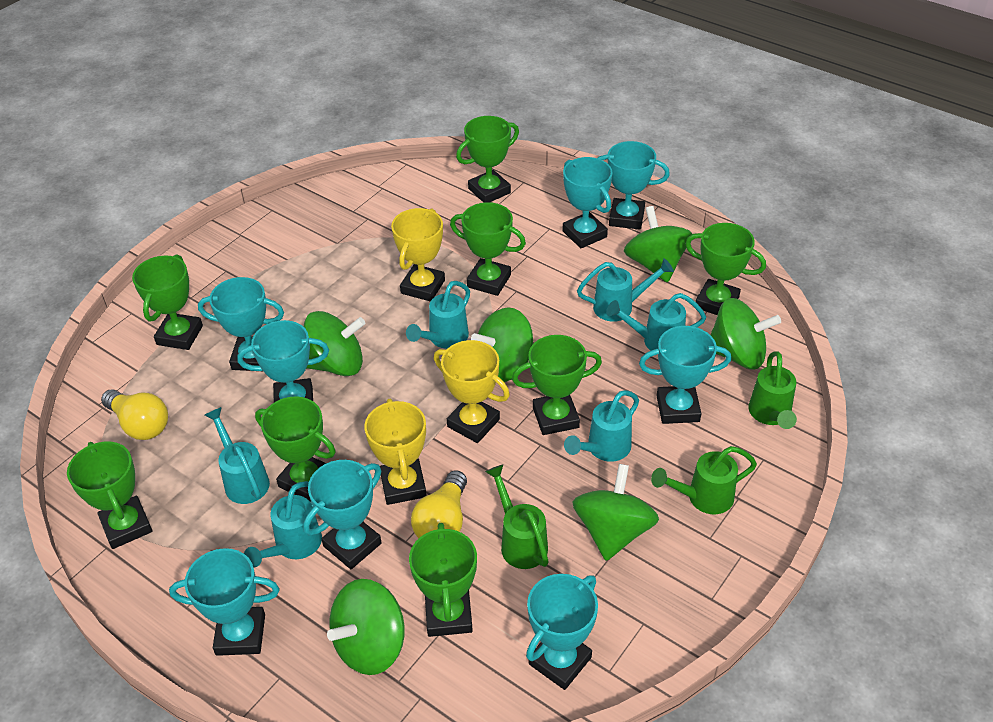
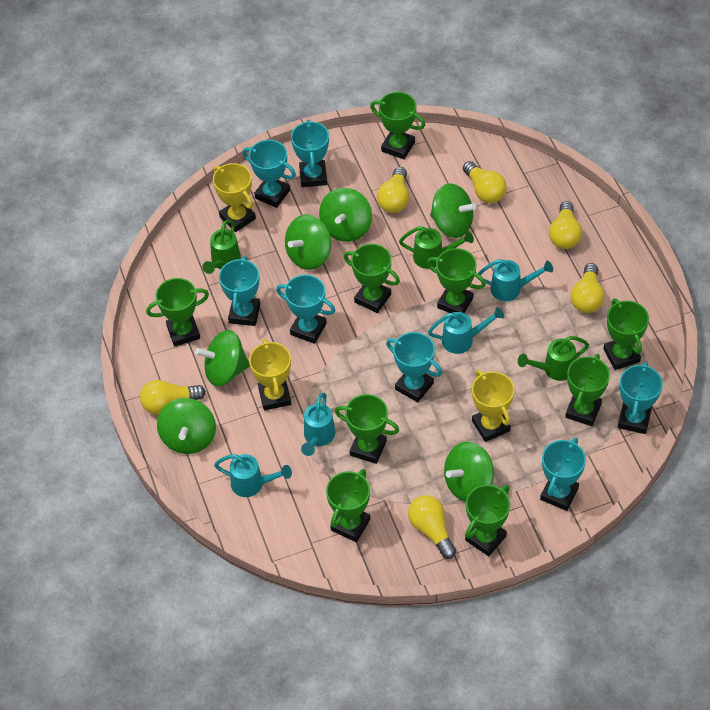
green trophy: [67,442,152,549] [132,254,203,350] [255,396,336,502] [409,523,477,637] [450,202,526,296] [456,116,519,203] [512,335,602,435] [685,223,766,315] = 8 -> [146,278,209,347] [326,469,370,542] [335,394,399,464] [344,244,400,313] [370,92,425,159] [427,248,486,313] [465,485,510,556] [565,354,610,426] [603,298,649,370] = 9
turquoise trophy: [169,548,280,656] [198,277,284,371] [237,320,329,402] [303,460,381,569] [526,574,598,690] [563,157,613,248] [598,141,670,230] [639,326,731,424] = 8 -> [219,256,260,326] [243,140,296,208] [276,275,336,344] [291,120,329,187] [386,332,442,402] [540,438,586,511] [618,361,663,434] = 7
turquoise watering can: [205,407,270,504] [244,481,322,568] [406,281,470,349] [564,390,639,462] [577,258,674,322] [606,293,706,351] = 6 -> [214,454,292,497] [301,393,336,456] [428,307,504,354] [478,259,553,301] = 4
yellow light bulb: [101,389,168,440] [411,470,467,538] = 2 -> [140,380,206,415] [377,167,409,213] [408,495,456,559] [463,161,507,203] [549,201,582,249] [571,263,605,313] = 6

